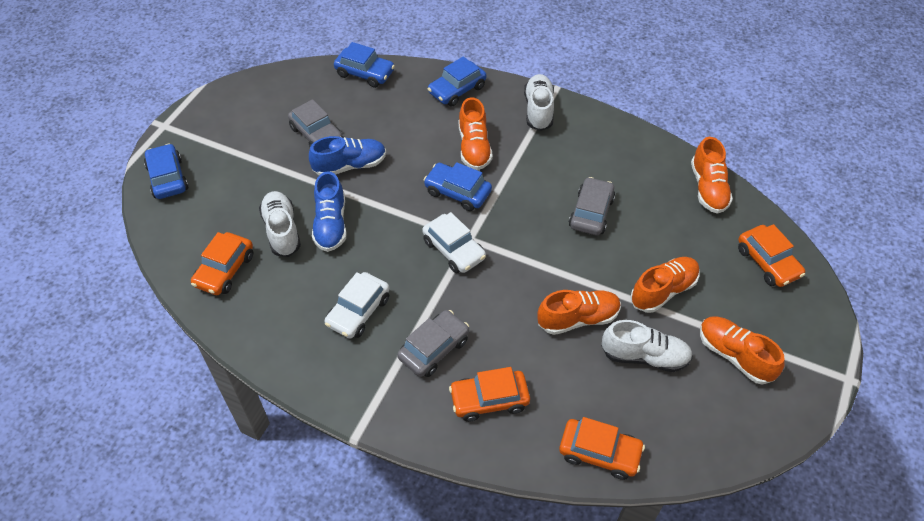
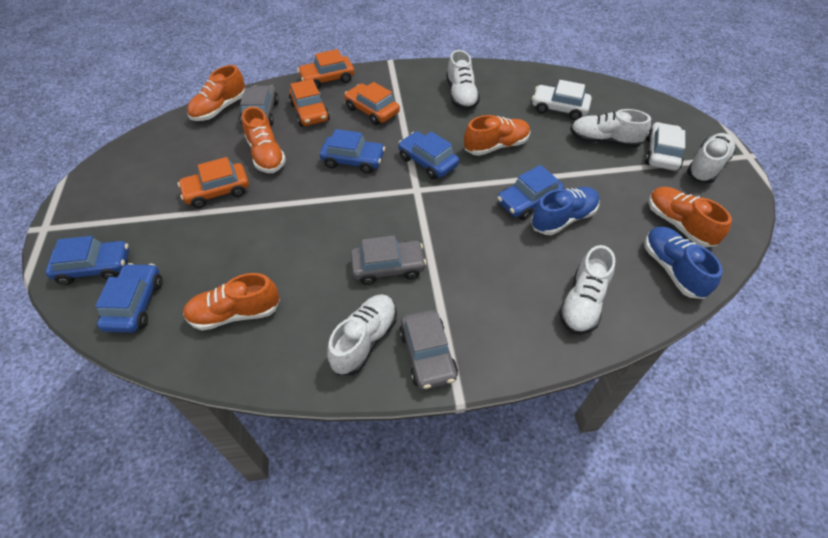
blue car: [144,144,189,199] [334,42,395,88] [424,162,492,211] [428,56,486,106] = 4 -> [46,236,129,285] [95,263,163,333] [320,129,385,174] [398,131,459,179] [497,165,564,220] = 5
white shoe: [259,191,301,257] [524,74,554,131] [601,320,693,372] = 3 -> [327,294,397,375] [446,50,480,110] [559,245,615,335] [570,109,651,148] [687,133,736,183] = 5

